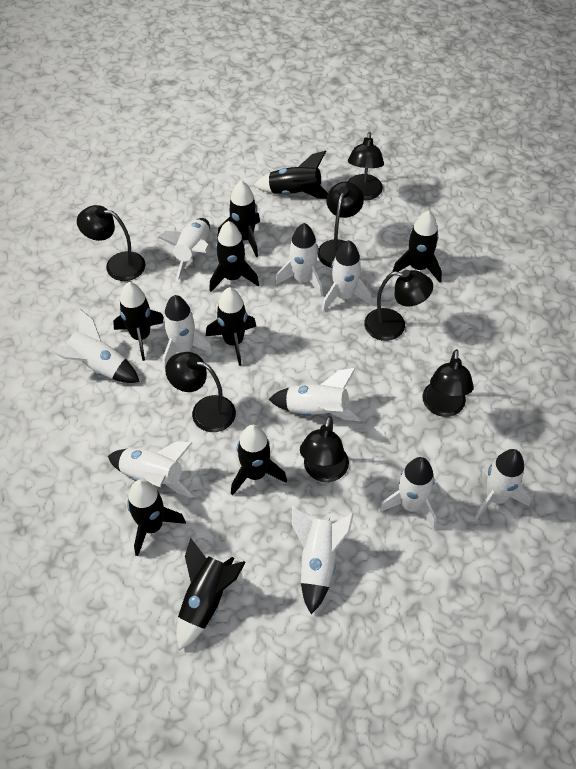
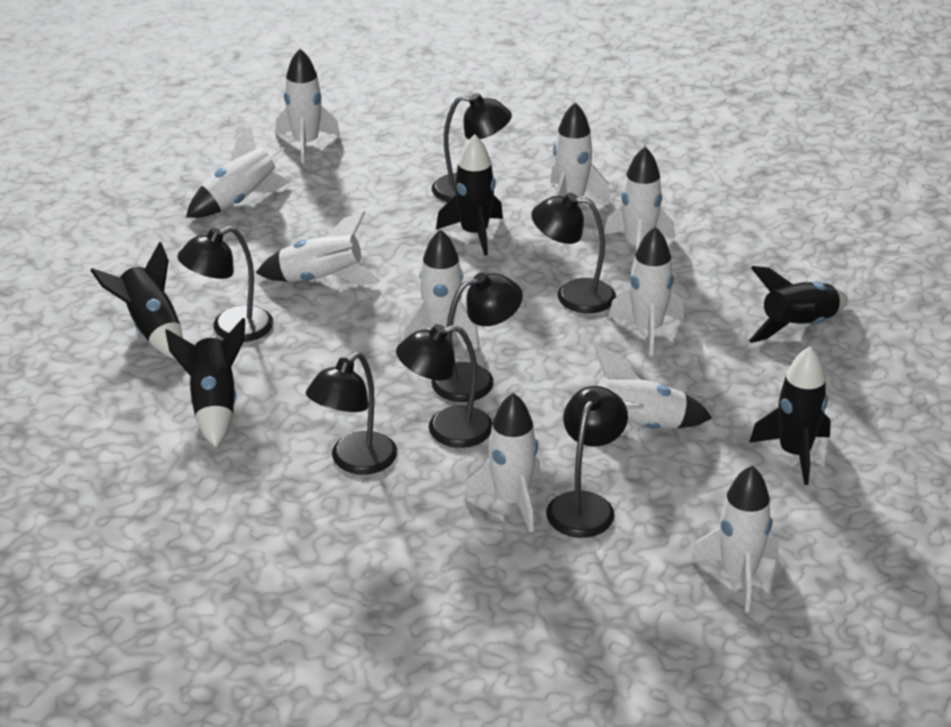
black rocket: [113,282,164,361] [127,479,186,556] [176,538,246,650] [206,287,256,366] [209,221,259,292] [217,181,260,257] [231,425,287,496] [254,151,328,199] [392,210,442,283] = 9 -> [90,242,183,359] [165,318,245,447] [436,134,503,256] [749,266,848,343] [749,346,831,485] = 5

